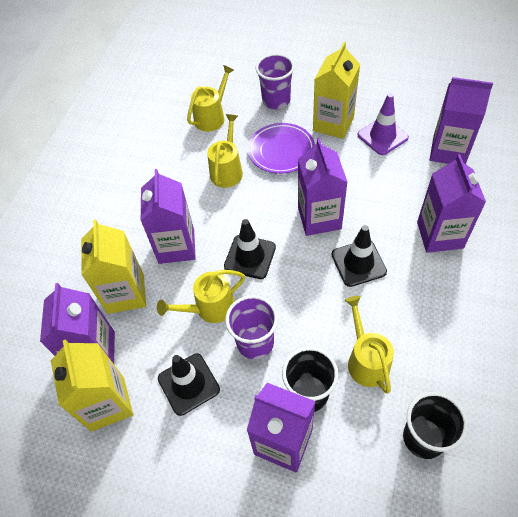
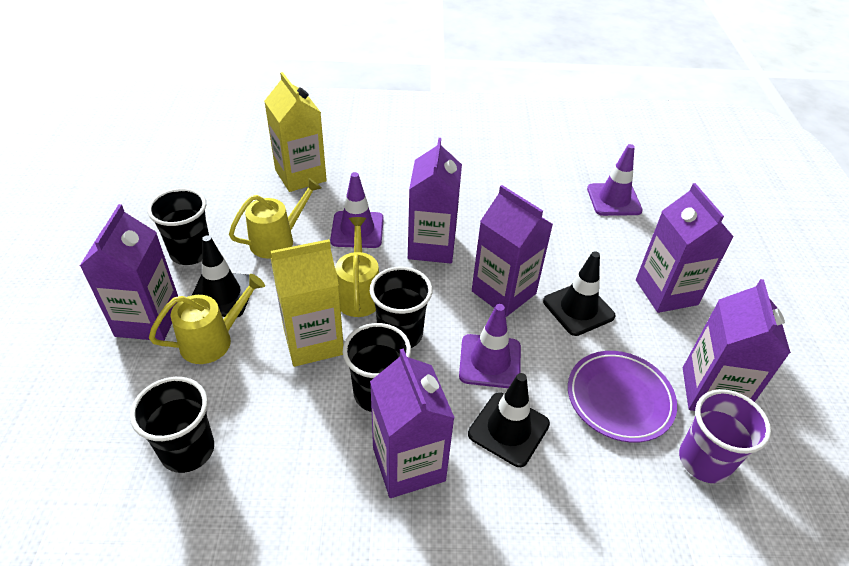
black cup: [282,347,338,412] [403,392,468,459] = 2 -> [130,377,214,473] [148,188,209,265] [343,323,411,412] [370,267,432,348] = 4
purple cup: [225,295,278,359] [256,54,294,109] = 2 -> [679,389,771,483] = 1
purple traffic cone: [357,93,409,155] = 1 -> [330,172,384,248] [459,304,521,388] [587,144,643,216] = 3
yellow carton: [51,339,133,432] [81,219,146,314] [313,42,360,139] = 3 -> [264,72,327,192] [271,239,343,367] = 2
yellow watering can: [157,270,245,323] [187,65,234,132] [207,114,243,188] [345,296,394,394] = 4 -> [149,274,265,364] [229,178,321,259] [335,217,379,317] = 3

